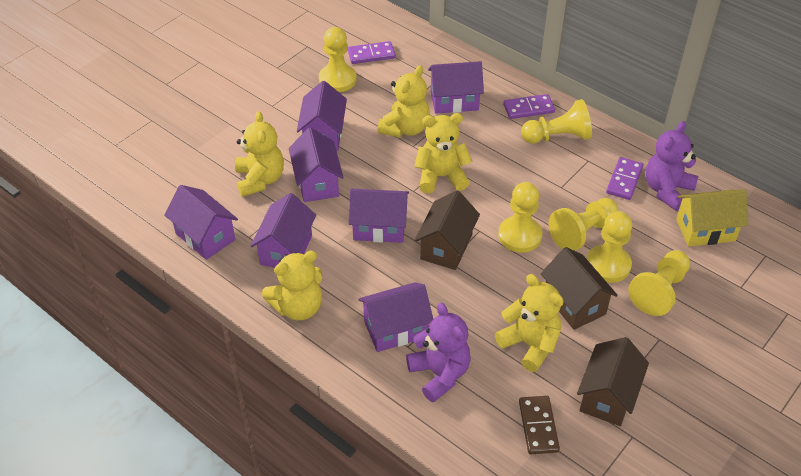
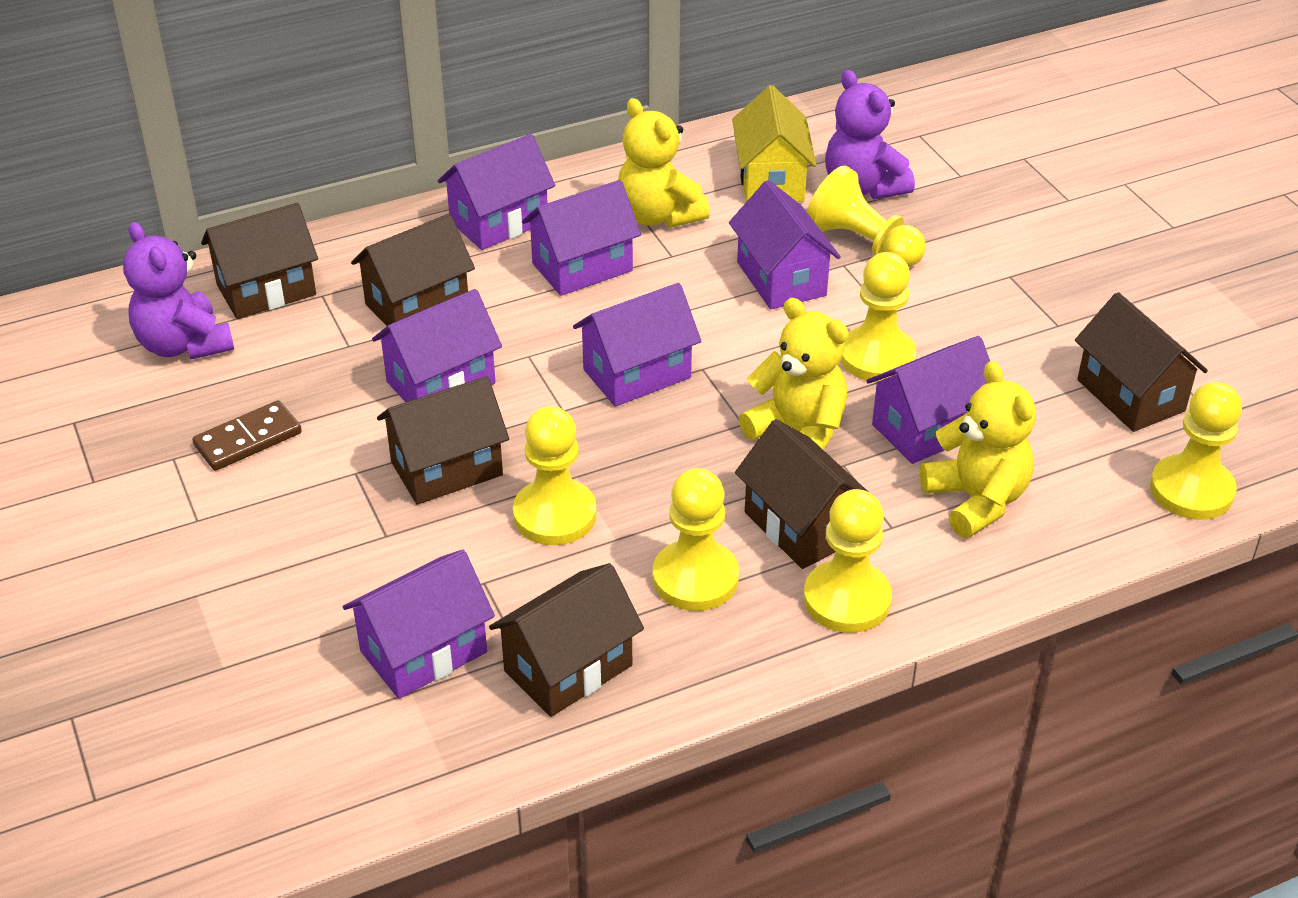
brown house: [414,191,480,270] [541,247,618,330] [577,337,649,426] = 3 -> [201,203,318,319] [351,214,475,326] [377,376,509,505] [489,563,644,717] [735,419,868,569] [1075,292,1208,432] = 6
purple domino: [348,41,395,64] [503,94,555,119] [606,157,643,200] = 3 -> none = 0
yellow teddy bear: [235,111,284,197] [262,251,322,321] [377,65,430,137] [414,113,473,194] [495,274,564,372] = 5 -> [618,98,710,228] [739,298,849,450] [920,361,1036,538] = 3

